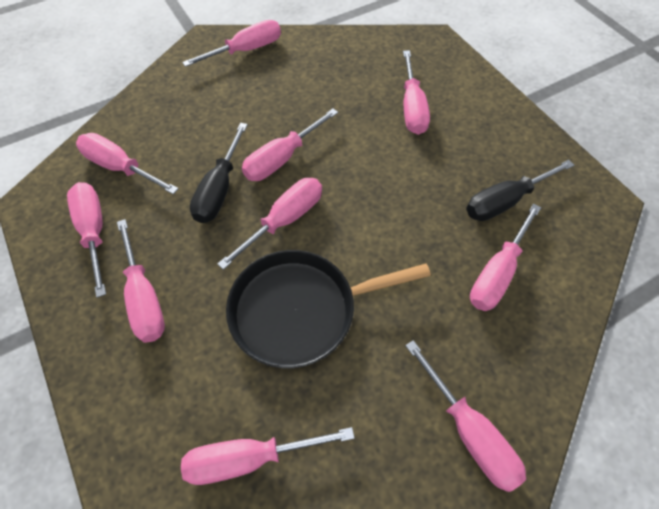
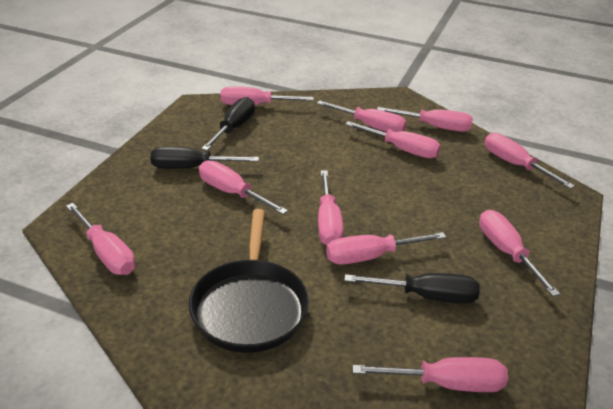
black screwdriver: [190,123,248,223] [466,160,574,221] = 2 -> [150,147,259,169] [201,97,255,151] [344,273,480,304] = 3
pink screwdriver: [67,182,106,297] [76,133,179,194] [117,219,165,343] [181,427,355,485] [182,20,281,67] [217,178,322,270] [242,109,338,181] [403,51,430,135] [405,340,526,492] [470,204,541,311] = 10 -> [66,203,135,275] [199,160,288,214] [221,86,314,105] [317,100,407,132] [318,170,344,245] [326,232,446,265] [345,121,441,158] [353,357,508,392] [377,107,473,132] [479,210,560,297] [485,133,575,189] = 11

